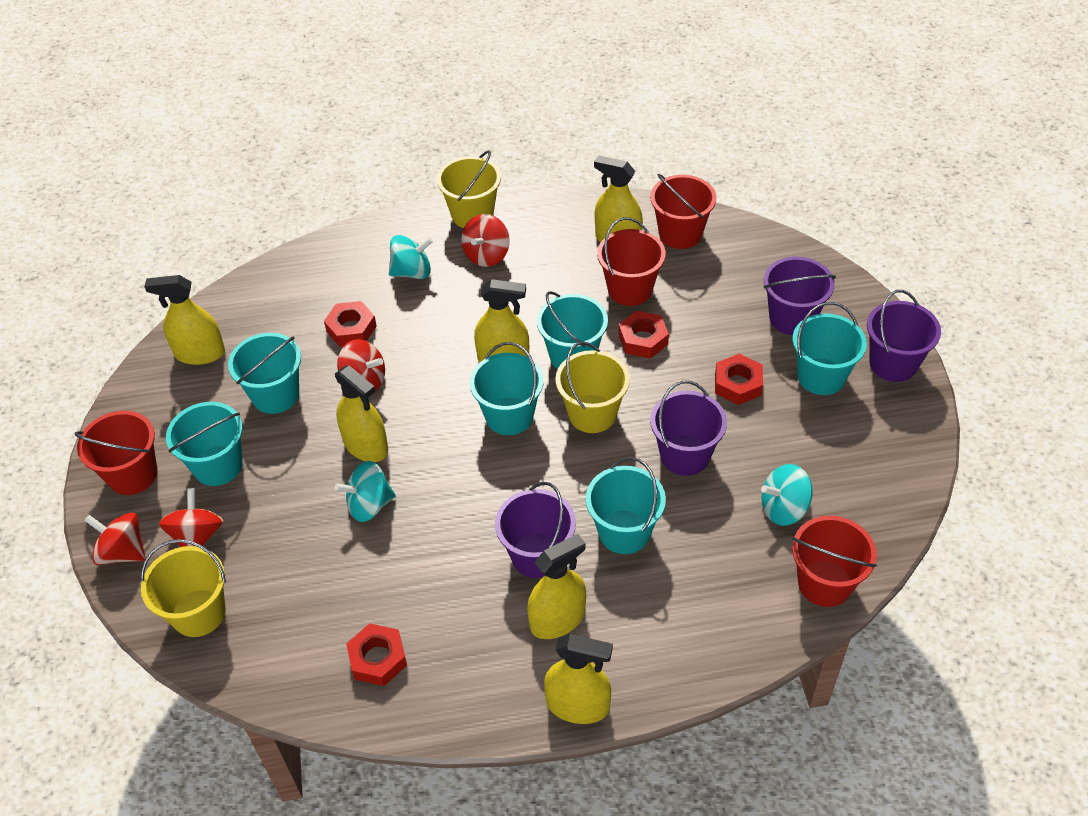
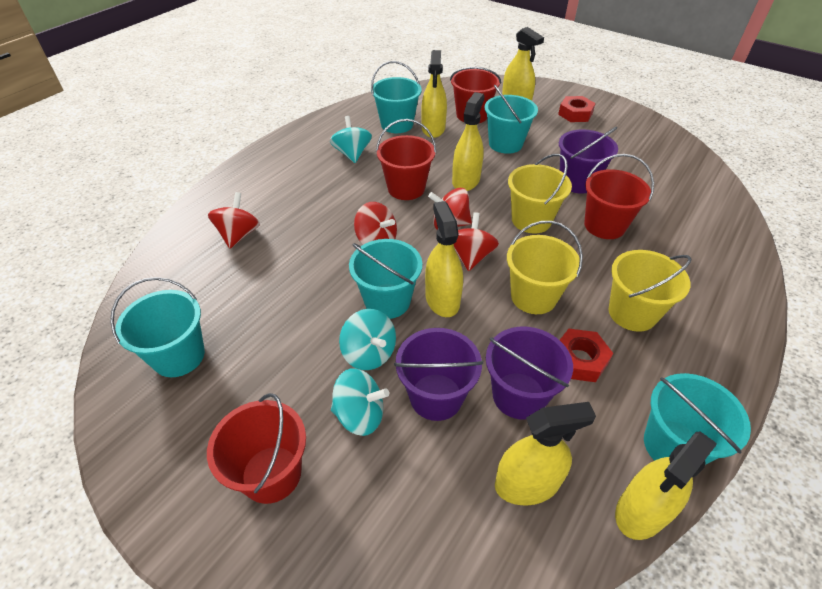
purple bucket: [495,482,576,578] [650,381,727,476] [764,256,836,335] [867,290,941,382] = 4 -> [394,328,484,421] [486,327,573,419] [559,127,618,194] = 3
red nut: [324,301,377,347] [346,623,407,686] [618,311,669,359] [715,354,763,405] = 4 -> [558,96,595,122] [560,329,613,382] = 2
turquoise bucket: [166,402,243,486] [228,333,301,414] [469,342,544,435] [537,291,608,369] [586,457,666,554] [793,302,867,395] = 6 -> [110,277,205,377] [349,239,422,319] [371,61,422,133] [485,85,538,154] [644,373,751,465] = 5

